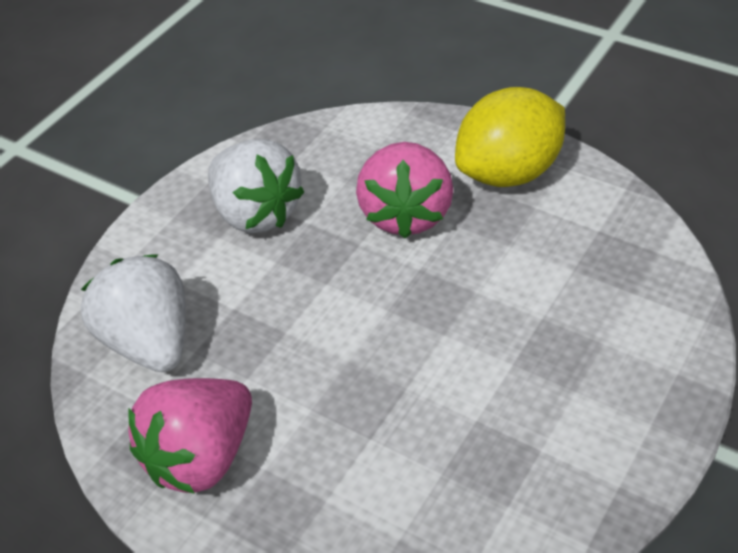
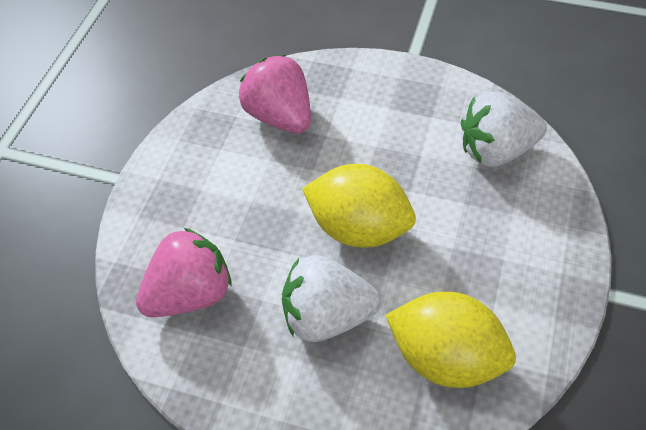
yellow lemon: [455,87,565,187] = 1 -> [302,164,416,248] [385,292,516,388] = 2

